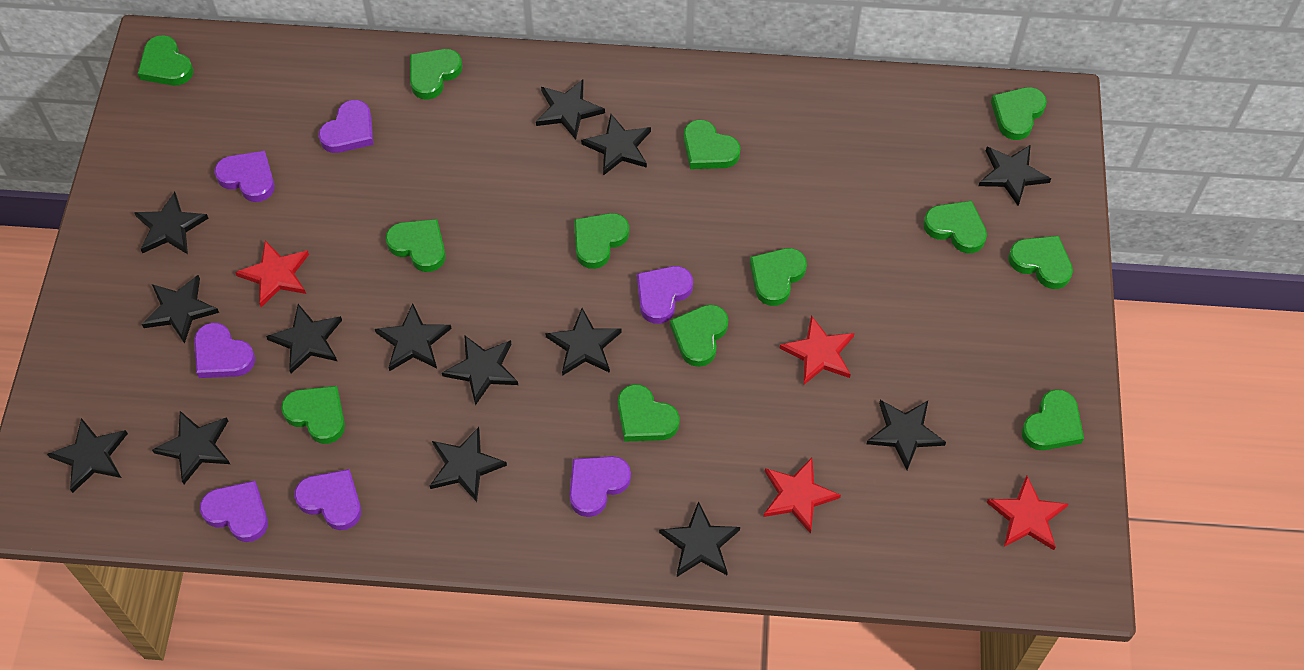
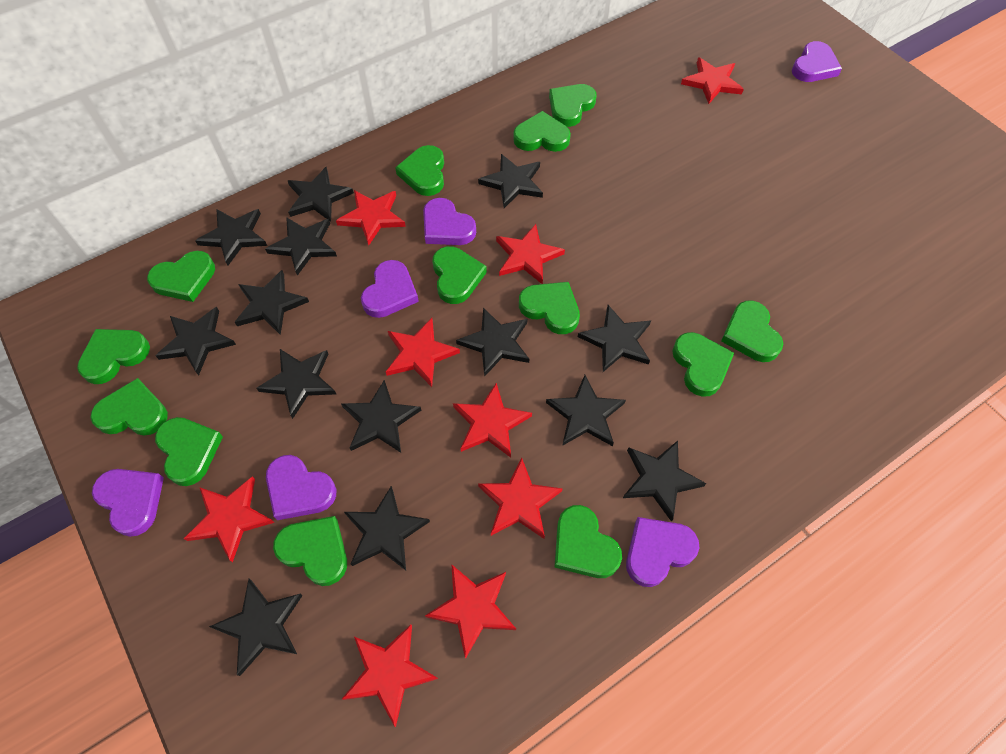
purple heart: [194,323,255,378] [200,481,268,542] [214,151,275,202] [294,469,361,530] [318,100,374,153] [569,456,631,517] [637,266,693,324] = 7 -> [92,469,164,537] [266,455,337,520] [361,260,419,318] [423,198,476,245] [626,517,699,587] [792,41,842,82] = 6
red star: [235,240,309,307] [763,458,841,534] [780,315,855,385] [986,476,1068,550] = 4 -> [184,476,275,562] [336,190,406,245] [342,625,438,727] [386,318,460,387] [425,564,516,659] [453,383,532,458] [478,458,563,539] [496,224,565,284] [681,57,744,104] = 9

